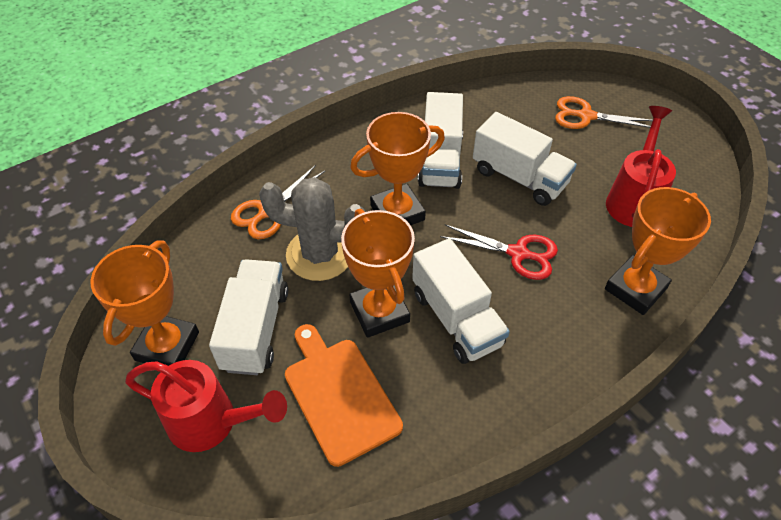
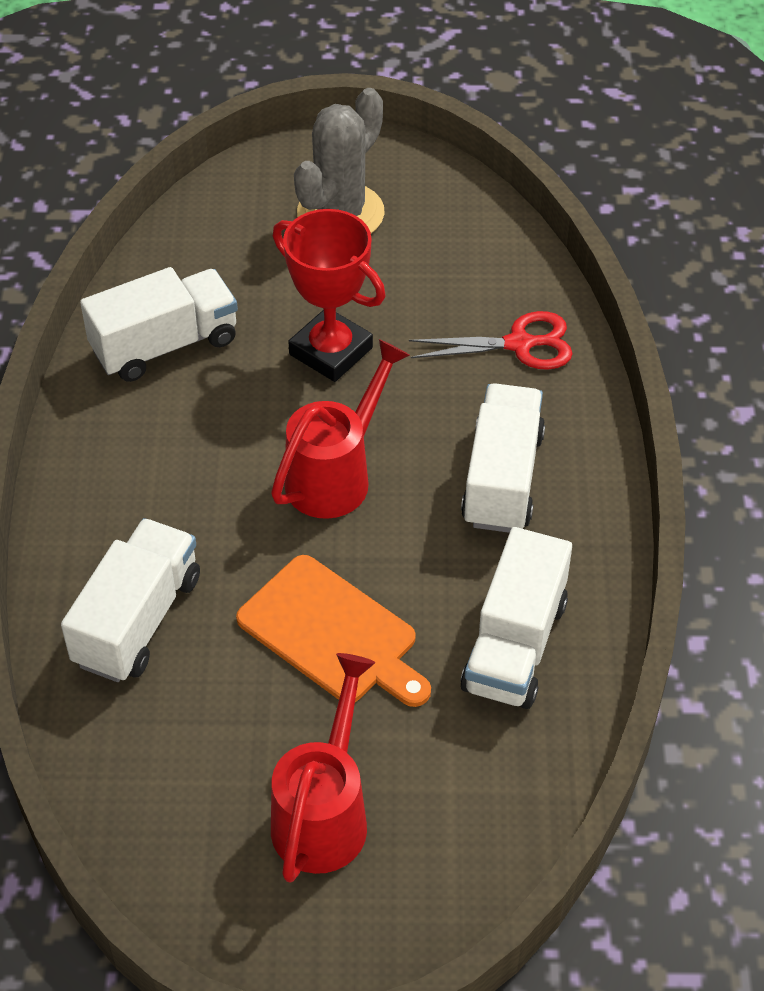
orange scissors: [231,165,326,239] [555,96,653,129] = 2 -> none = 0
orange trophy: [91,241,199,366] [341,208,415,338] [350,112,445,225] [605,187,711,315] = 4 -> none = 0
red trophy: none = 0 -> [273,209,385,382] = 1

